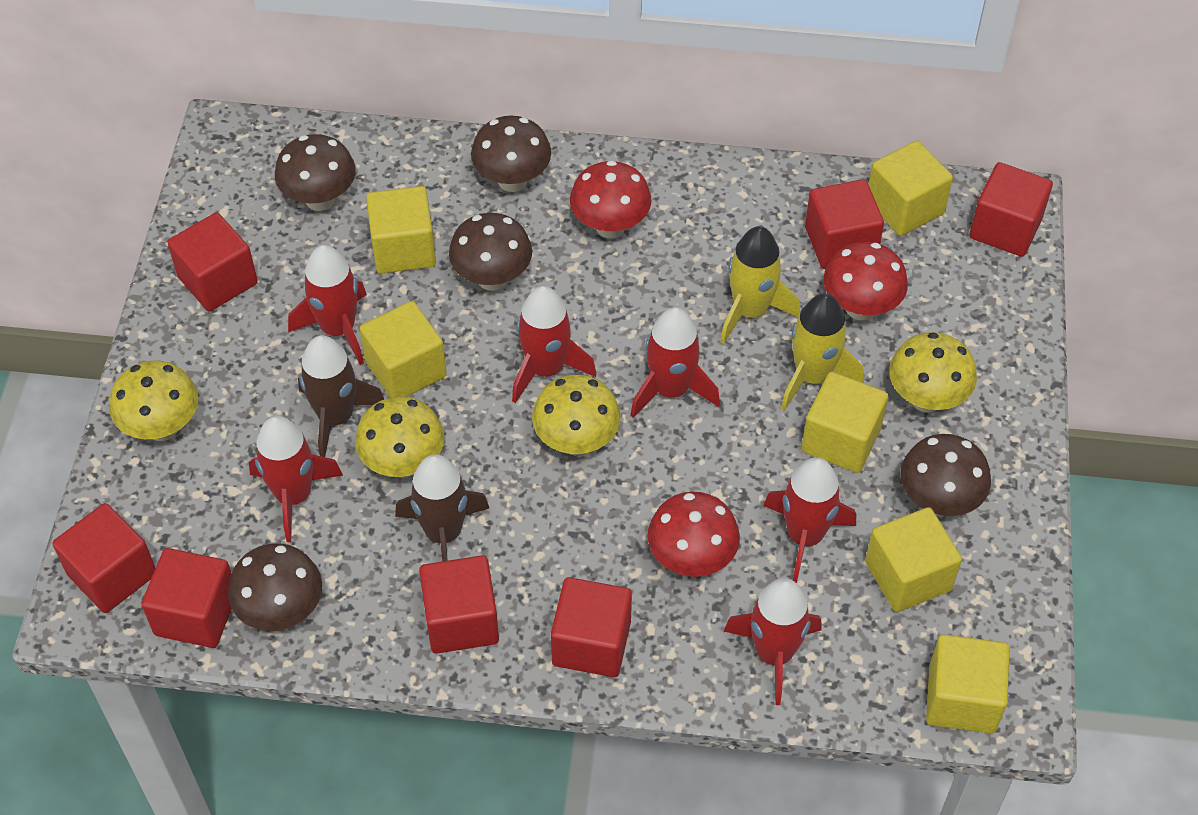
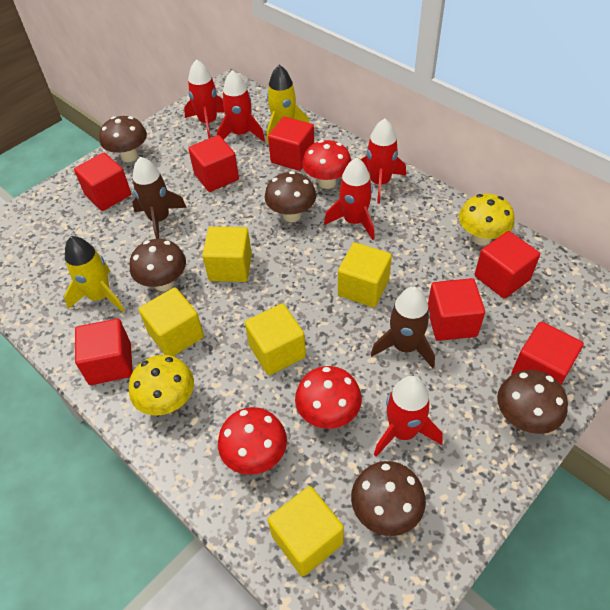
red rocket: [249,416,343,542] [288,245,367,365] [512,286,597,403] [630,307,720,418] [724,578,822,705] [763,457,856,583] = 6 -> [184,59,225,138] [217,70,265,141] [324,157,375,240] [361,118,406,203] [374,376,443,457] = 5
yellow cube: [360,301,447,397] [366,186,436,274] [801,372,888,473] [865,507,962,612] [868,141,953,236] [926,634,1009,734] = 6 -> [139,287,204,356] [202,227,252,282] [245,304,306,375] [268,486,344,576] [338,242,392,307] = 5
yellow mushroom: [109,361,198,441] [355,396,444,478] [532,375,621,455] [889,332,977,413] = 4 -> [129,355,194,416] [459,194,515,246] = 2

